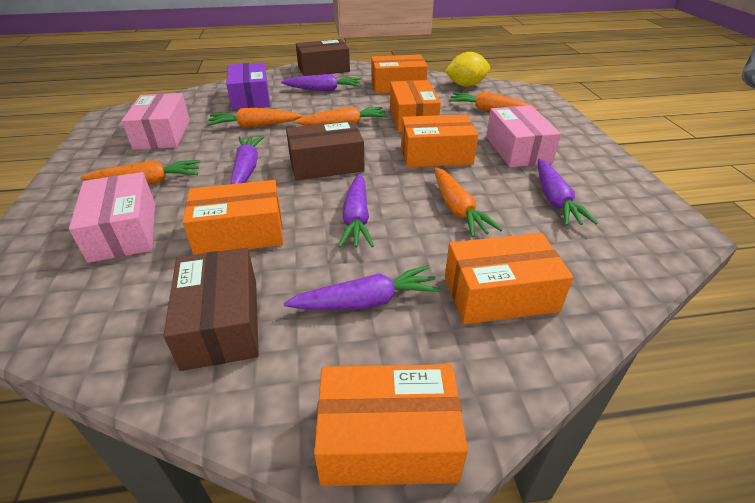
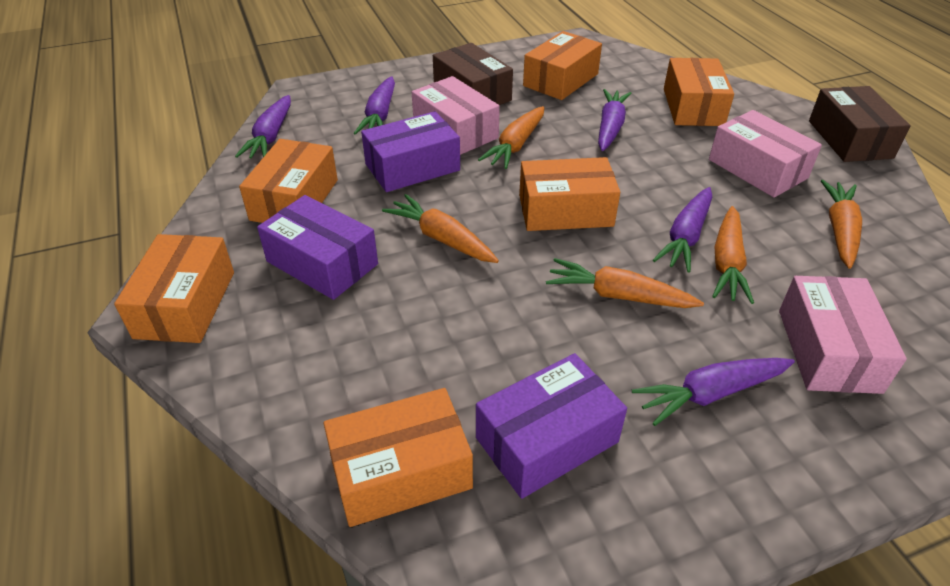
brown box: [163,248,259,371] [286,121,365,180] [296,39,350,76] = 3 -> [433,43,513,105] [809,86,911,162] = 2
purple box: [226,62,270,110] = 1 -> [257,195,378,300] [361,111,460,192] [476,353,627,499] = 3
yellow lemon: [445,52,490,87] = 1 -> none = 0

